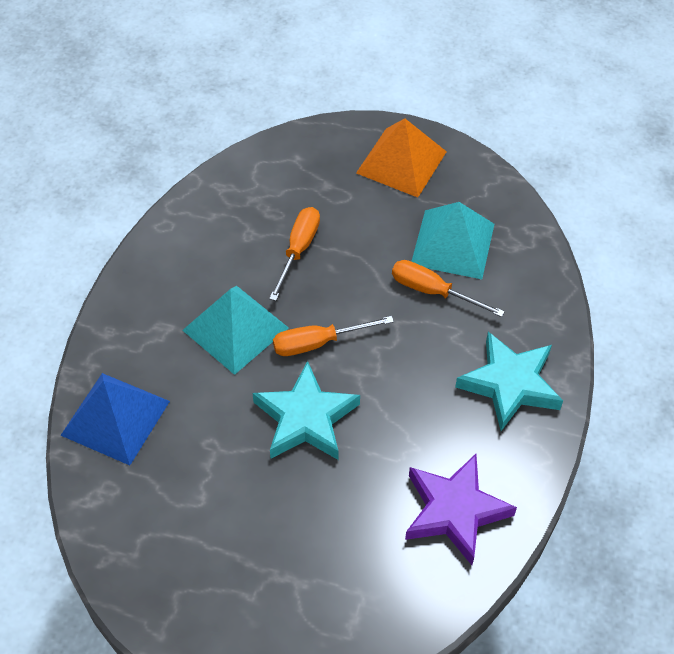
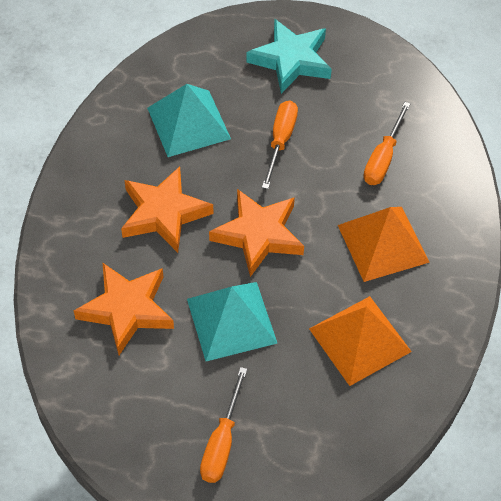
blue pyramid: [60,373,170,465] = 1 -> none = 0
orange pyramid: [356,118,447,198] = 1 -> [309,296,412,386] [338,207,430,282] = 2
orange star: none = 0 -> [74,262,174,355] [121,166,213,253] [209,189,304,277] = 3
purple star: [405,454,517,565] = 1 -> none = 0
turquoise star: [253,361,360,460] [455,332,563,431] = 2 -> [246,19,332,94] = 1

